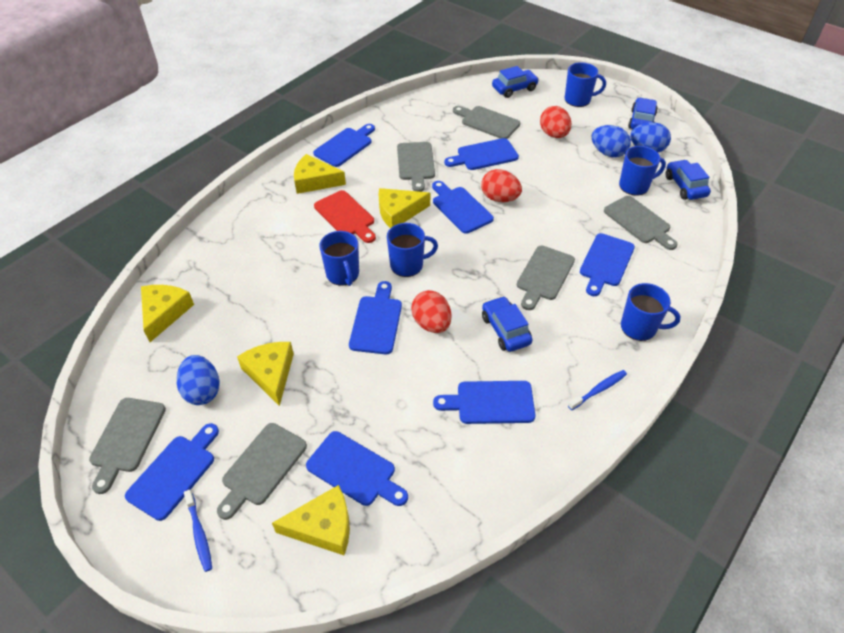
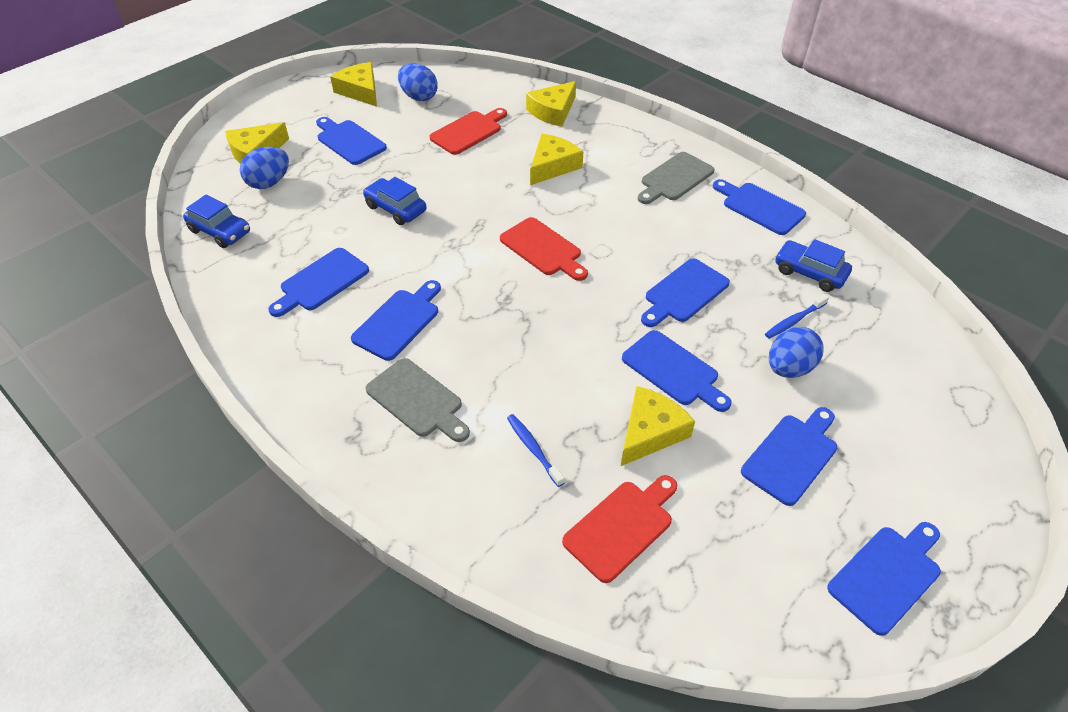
blue car: [482,296,533,352] [492,66,539,98] [628,98,658,129] [665,160,711,200] = 4 -> [183,195,250,248] [363,177,427,225] [775,239,852,292] = 3
blue mug: [319,231,359,286] [387,223,438,277] [565,62,606,107] [619,146,666,196] [621,283,680,341] = 5 -> none = 0
grey cutting board: [89,398,166,494] [217,423,307,520] [397,142,435,192] [453,106,520,139] [517,246,575,310] [604,196,677,250] = 6 -> [365,358,470,442] [638,152,714,204] = 2
red cutting board: [314,190,376,243] = 1 -> [430,108,507,155] [500,217,588,281] [562,475,677,583] = 3
red egg: [411,290,451,333] [481,169,522,202] [540,106,572,138] = 3 -> none = 0

